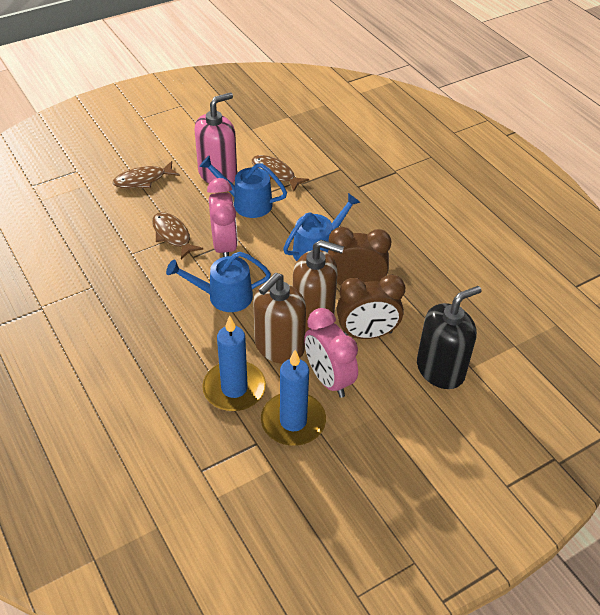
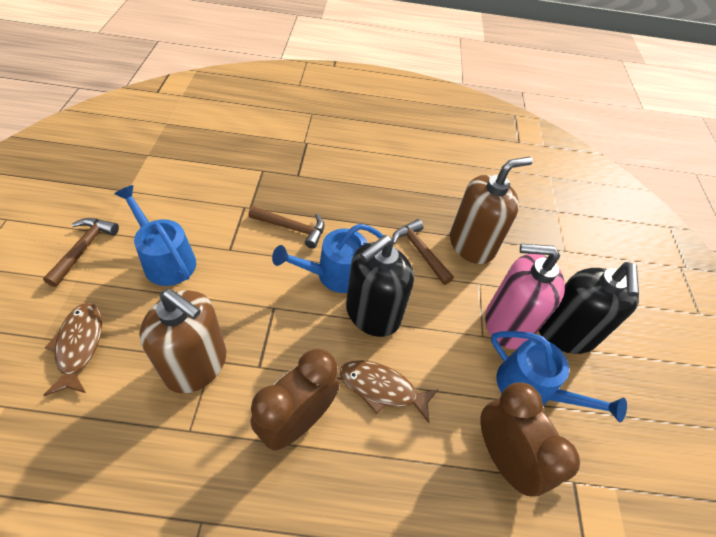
black soap dispenser: [417,286,481,389] = 1 -> [346,235,414,337] [539,262,639,354] = 2
blue candle: [202,316,266,411] [261,350,326,446] = 2 -> none = 0
brown fish: [113,161,180,188] [152,212,203,259] [252,155,310,191] = 3 -> [43,303,102,396] [340,360,439,423] = 2
brown hammer: none = 0 -> [43,218,119,287] [249,206,324,249] [392,219,454,285] = 3
pink clock: [207,178,238,257] [304,308,358,398] = 2 -> none = 0

